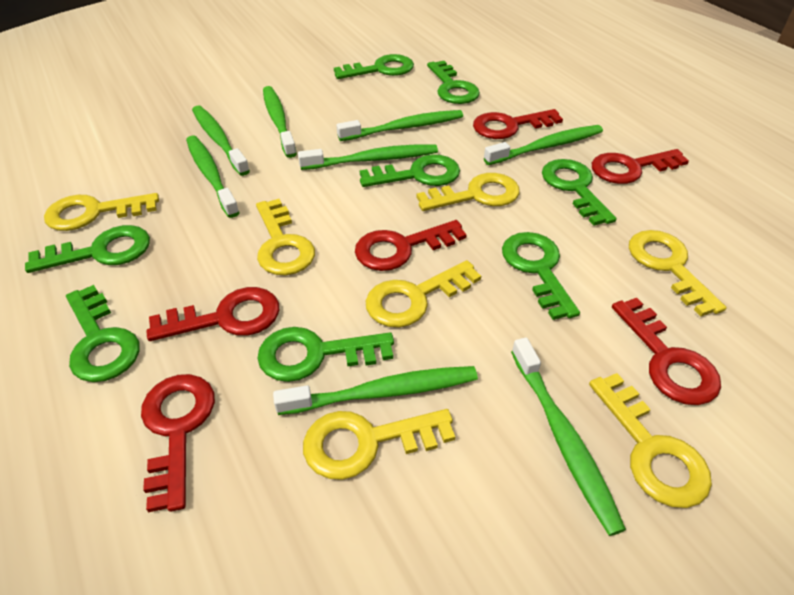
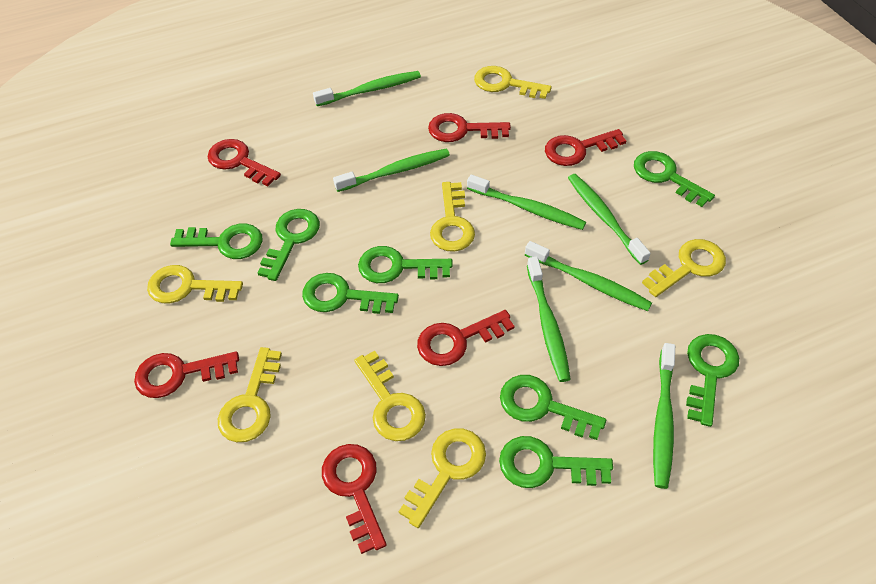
green toothbrush: [186,135,240,218] [192,105,250,176] [263,86,297,158] [273,366,478,415] [298,144,438,170] [336,110,463,141] [484,125,603,165] [511,338,626,536] = 8 -> [313,71,421,106] [333,149,450,192] [467,175,586,230] [525,241,652,311] [527,257,571,382] [568,174,651,265] [653,343,675,489] = 7

